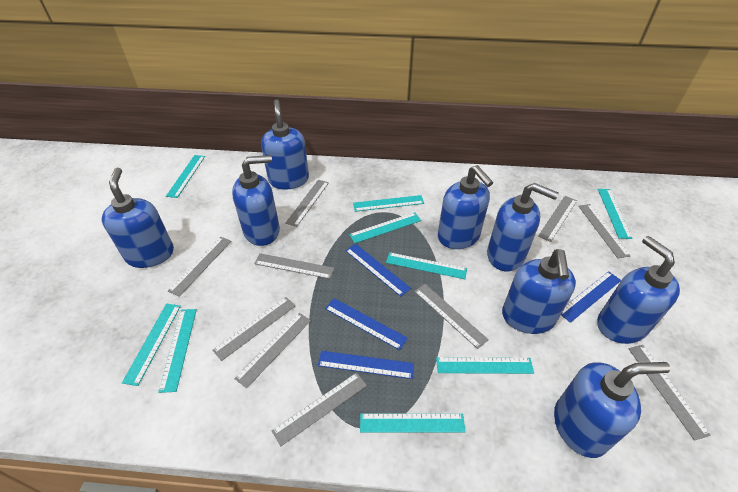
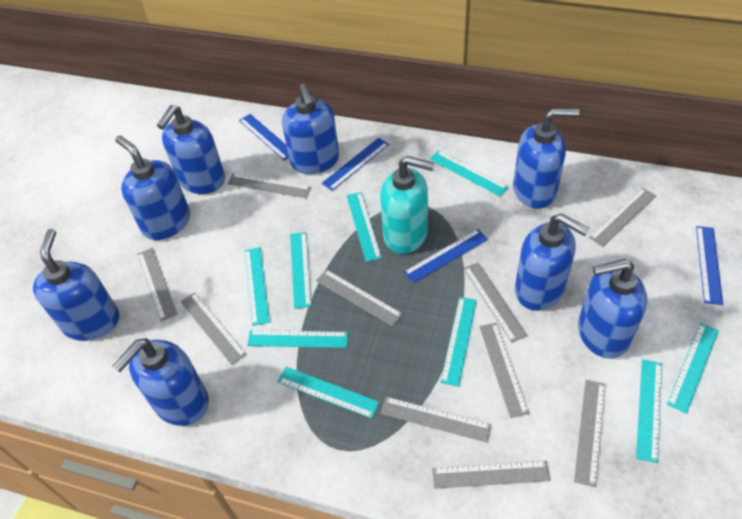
turquoise soap dispenser: none = 0 -> [380,156,435,254] = 1

